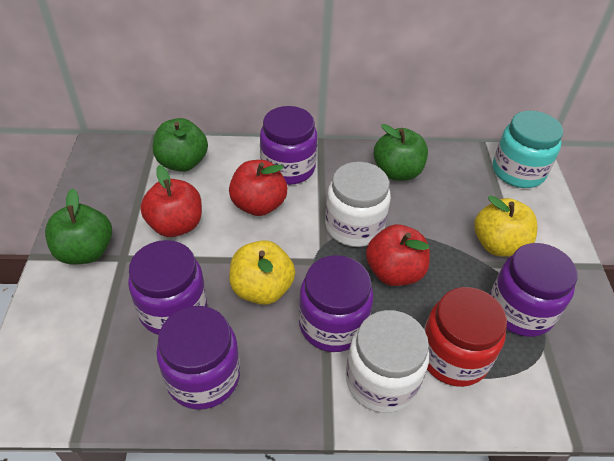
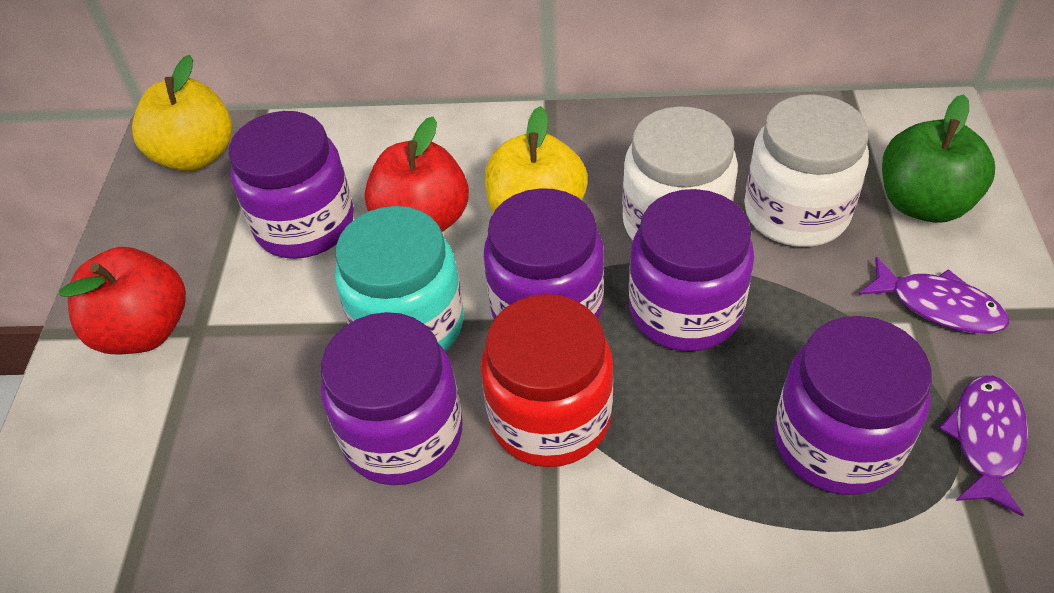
green apple: [45,188,112,265] [153,118,208,172] [373,124,428,181] = 3 -> [882,94,995,223] = 1
purple fish: none = 0 -> [859,257,1009,334] [939,376,1028,517] = 2
red apple: [140,165,202,237] [229,160,287,216] [366,224,430,286] = 3 -> [59,247,186,355] [365,117,469,232] = 2

